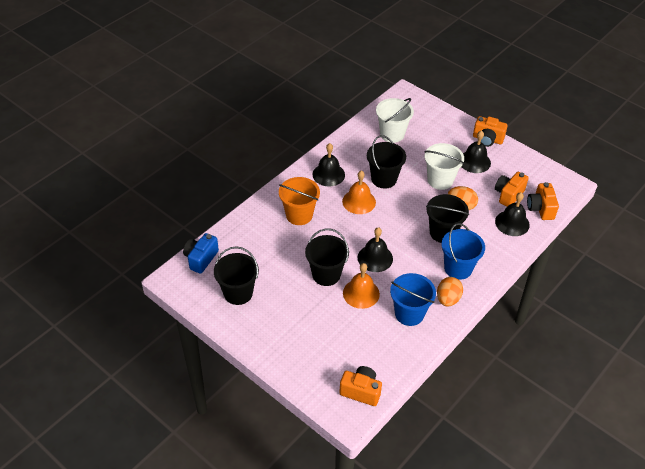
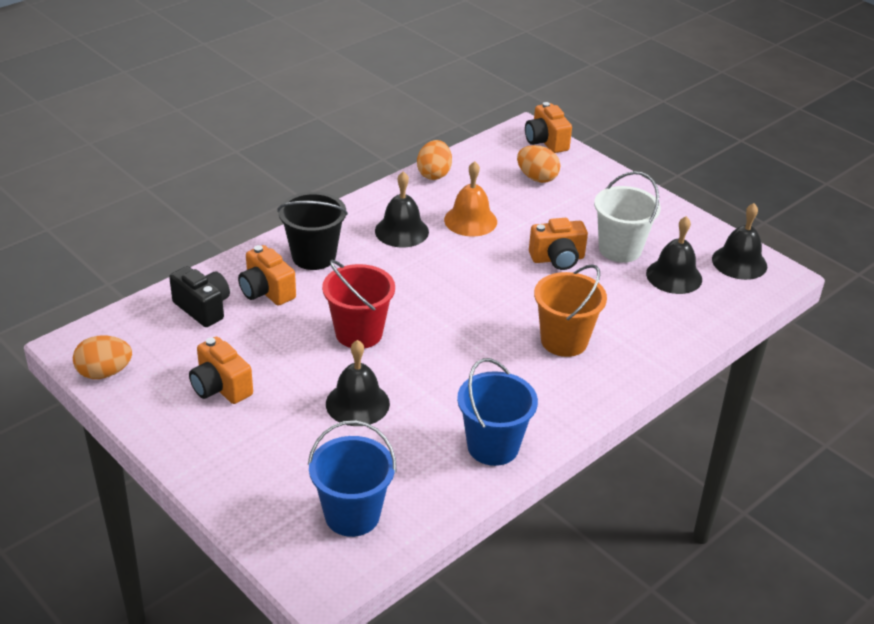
black bucket: [214,246,259,305] [305,229,349,286] [367,135,406,189] [426,194,469,243] = 4 -> [277,192,348,270] = 1
black camera: none = 0 -> [169,266,230,327] = 1
blue camera: [183,233,219,274] = 1 -> none = 0
orange bell: [342,171,376,214] [343,263,380,309] = 2 -> [444,161,497,237] = 1
orange egg: [437,277,463,306] [448,186,478,210] = 2 -> [73,336,132,379] [417,140,452,180] [517,145,560,183] = 3
red bucket: none = 0 -> [322,260,395,349] = 1
white bucket: [376,98,414,143] [424,143,464,190] = 2 -> [594,171,661,263] = 1

